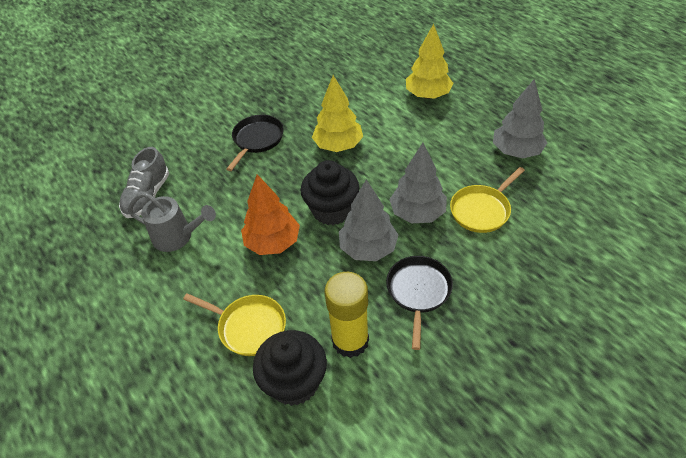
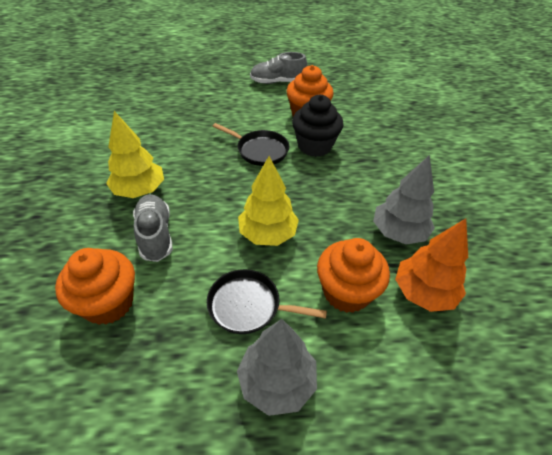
black cupcake: [253,330,327,406] [301,160,359,225] = 2 -> [292,95,344,157] = 1
grey shoe: [119,147,169,218] = 1 -> [133,194,173,262] [250,52,307,84] = 2
grey tree: [339,179,398,261] [389,143,447,223] [493,78,547,159] = 3 -> [237,319,317,416] [373,155,435,245] = 2
grey watering can: [128,192,216,252] = 1 -> none = 0
orange cupcake: none = 0 -> [55,248,135,325] [286,65,333,116] [317,238,390,313] = 3
yellow glue stick: [325,272,369,358] = 1 -> none = 0
yellow pan: [183,293,286,356] [450,167,525,233] = 2 -> none = 0

